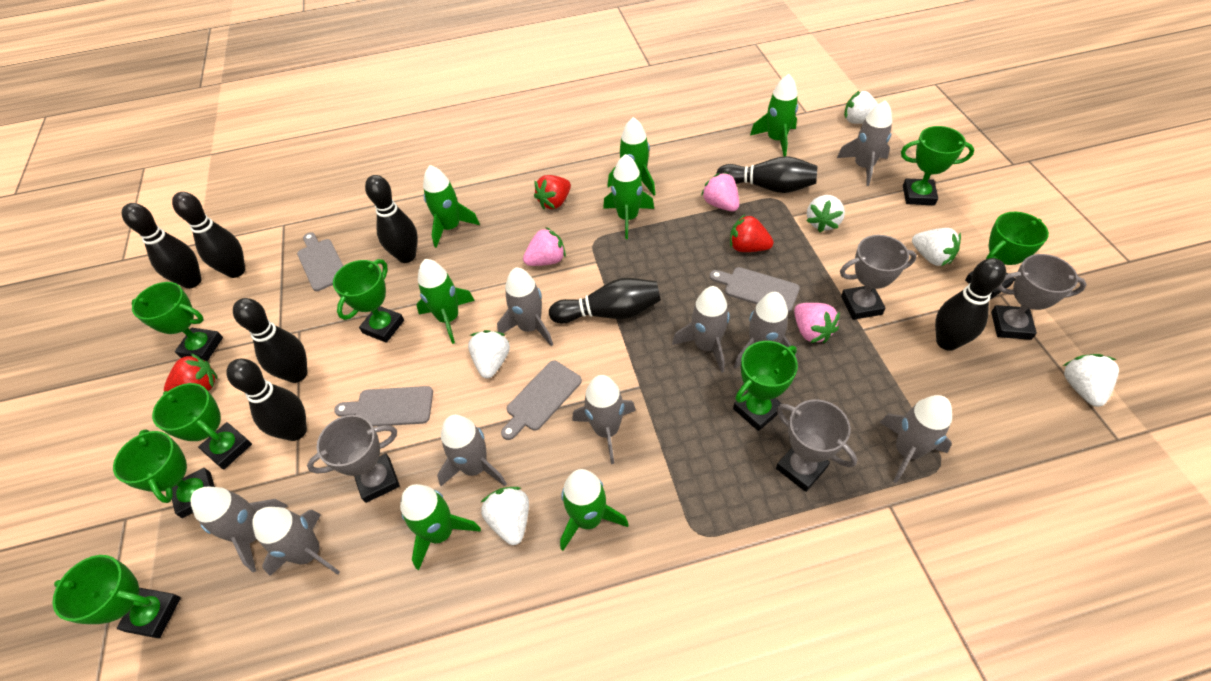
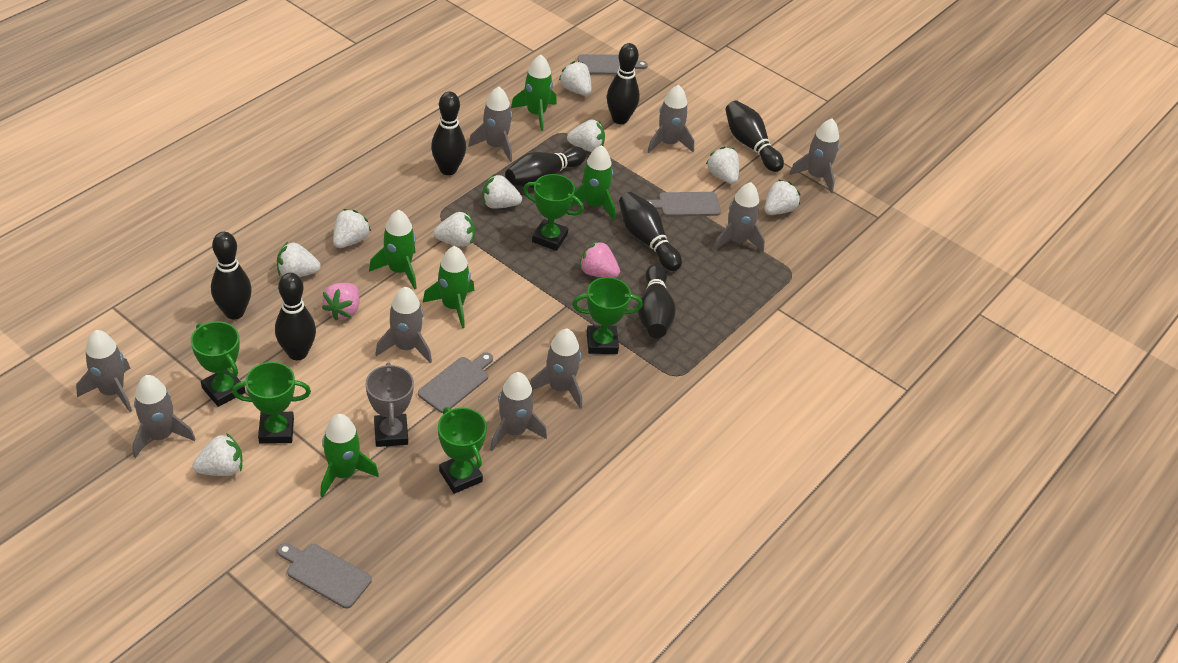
green rocket: [400,484,481,570] [417,259,475,344] [423,165,480,248] [560,469,629,551] [603,154,654,239] [608,117,656,195] [750,74,798,156] = 7 -> [320,414,379,498] [369,210,417,290] [423,246,474,328] [511,55,557,131] [570,145,615,220] = 5
green trophy: [52,555,181,638] [113,429,215,518] [132,282,223,361] [152,383,252,470] [333,259,404,343] [733,341,798,431] [901,126,974,205] [965,212,1049,299] = 8 -> [191,321,245,407] [232,362,311,444] [438,407,487,494] [523,174,584,251] [572,277,643,354] = 5
grey trophy: [307,415,400,503] [776,399,857,492] [840,235,917,320] [991,254,1087,340] = 4 -> [366,362,414,447] = 1
pink strawberry: [523,227,566,266] [701,172,739,212] [794,303,840,343] = 3 -> [322,283,359,320] [579,241,620,278] = 2
red strawberry: [164,353,218,391] [534,175,571,209] [730,214,774,252] = 3 -> none = 0
white strawberry: [468,330,510,379] [480,487,529,545] [806,195,845,232] [844,91,878,124] [912,228,961,266] [1063,354,1119,407] = 6 -> [193,433,242,476] [277,242,321,277] [333,209,371,248] [434,211,475,247] [483,174,522,209] [559,61,591,95] [567,119,605,152] [706,147,739,184] [765,179,801,215] = 9

